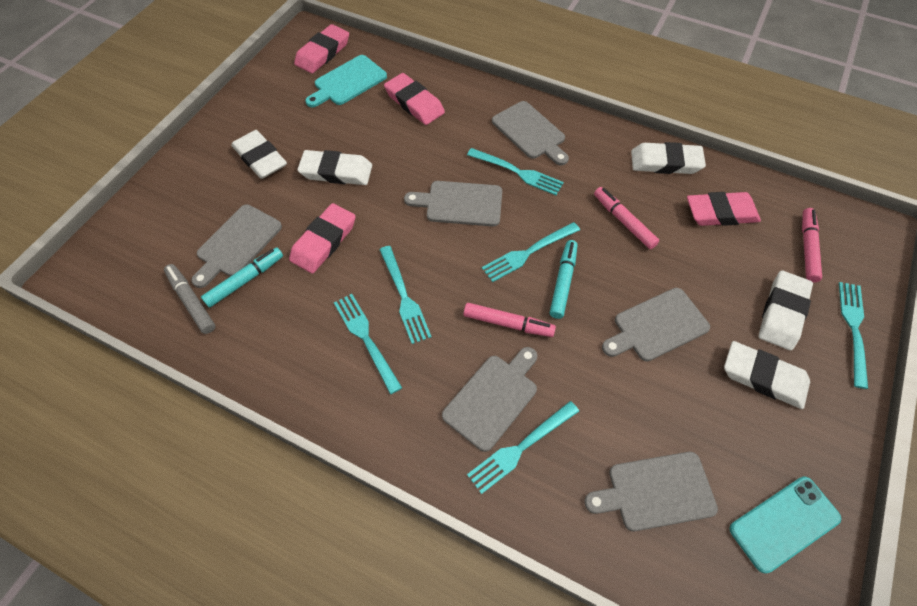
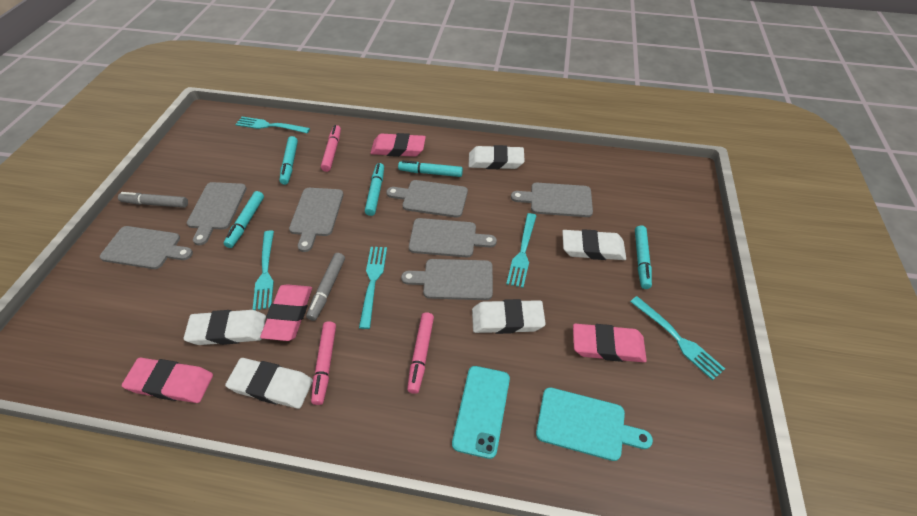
grey cutting board: [191,204,282,288] [404,181,502,226] [442,347,537,452] [492,101,569,165] [584,452,718,531] [602,288,710,362] = 6 -> [100,226,193,269] [187,182,247,245] [289,188,344,252] [386,180,468,218] [401,259,493,300] [409,218,497,257] [511,183,593,217] = 7
grey marker: [164,264,215,334] = 1 -> [118,192,188,208] [306,253,345,321] = 2
turquoise fork: [334,294,402,394] [379,246,432,344] [467,148,564,195] [467,401,579,494] [482,222,580,282] [839,282,868,389] = 6 -> [235,117,310,133] [252,230,274,310] [359,247,387,329] [506,213,537,288] [630,296,725,380] = 5
turquoise marker: [201,247,283,308] [550,240,578,319] = 2 -> [224,191,264,248] [280,136,298,185] [365,163,384,216] [398,160,463,177] [635,225,652,289] = 5

